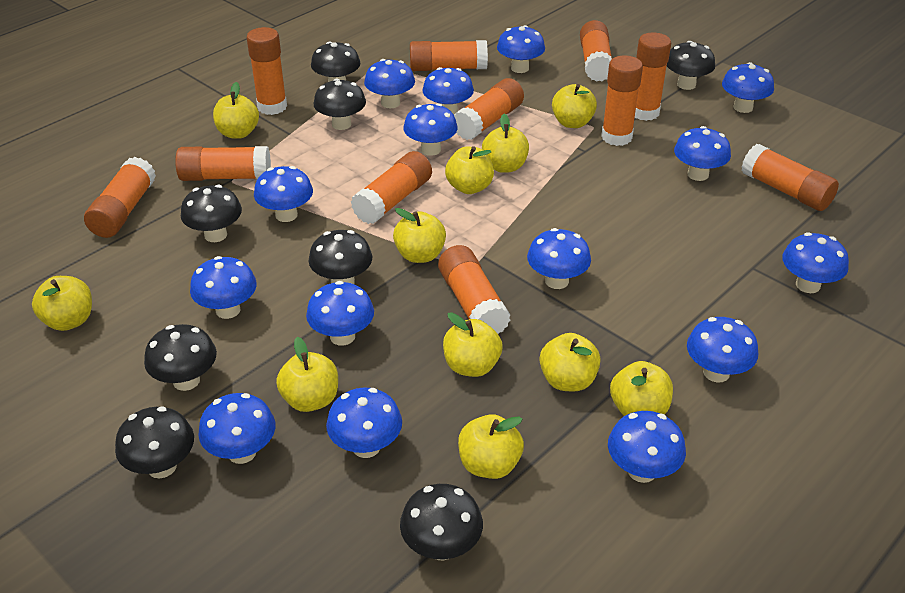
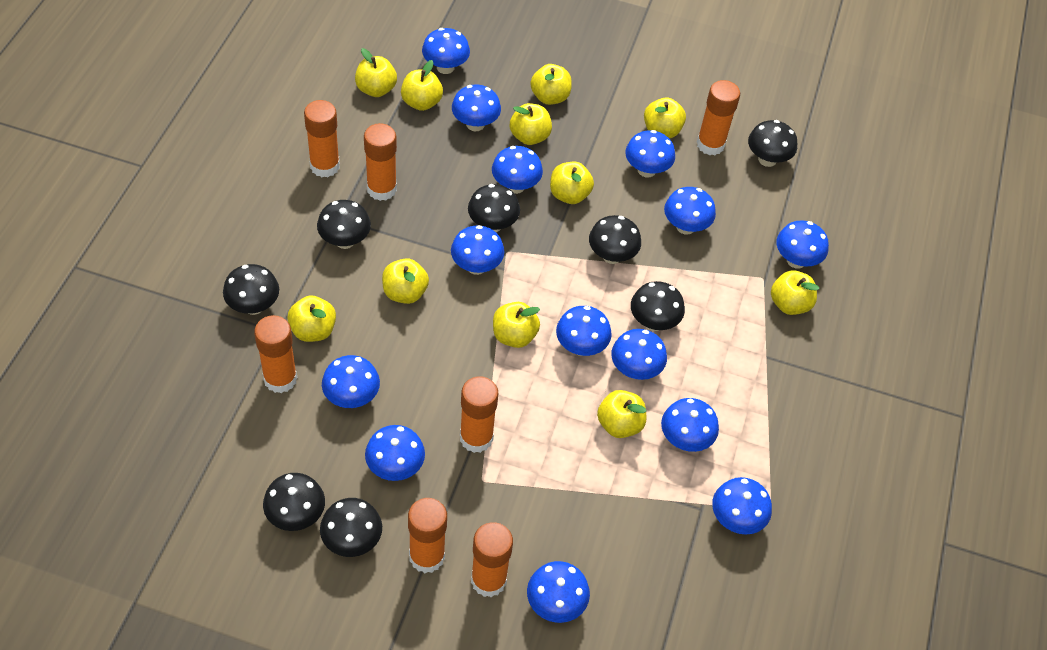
blue mushroom: [190,256,257,319] [198,393,275,464] [254,166,313,222] [306,281,374,346] [326,388,402,458] [364,59,415,108] [403,103,458,156] [422,67,474,114] [497,25,545,73] [527,228,591,289] [608,411,686,483] [674,126,731,181] [687,317,758,382] [722,62,774,113] [782,232,849,293] = 15 -> [322,355,380,408] [365,425,425,481] [422,28,470,74] [451,225,504,275] [452,84,501,131] [492,146,543,194] [527,561,590,623] [556,306,612,356] [611,329,667,380] [625,130,675,178] [661,398,719,452] [664,187,716,235] [712,477,772,535] [776,220,829,269] = 14
orange glue stick: [84,157,156,238] [175,146,271,181] [246,27,287,115] [351,151,432,224] [410,40,488,71] [438,245,510,334] [454,78,524,140] [580,20,612,82] [601,56,643,146] [635,33,671,121] [741,144,839,211] = 11 -> [254,315,297,393] [304,100,340,177] [364,123,397,201] [408,498,447,573] [460,376,498,453] [471,522,513,597] [696,80,740,155] = 7

